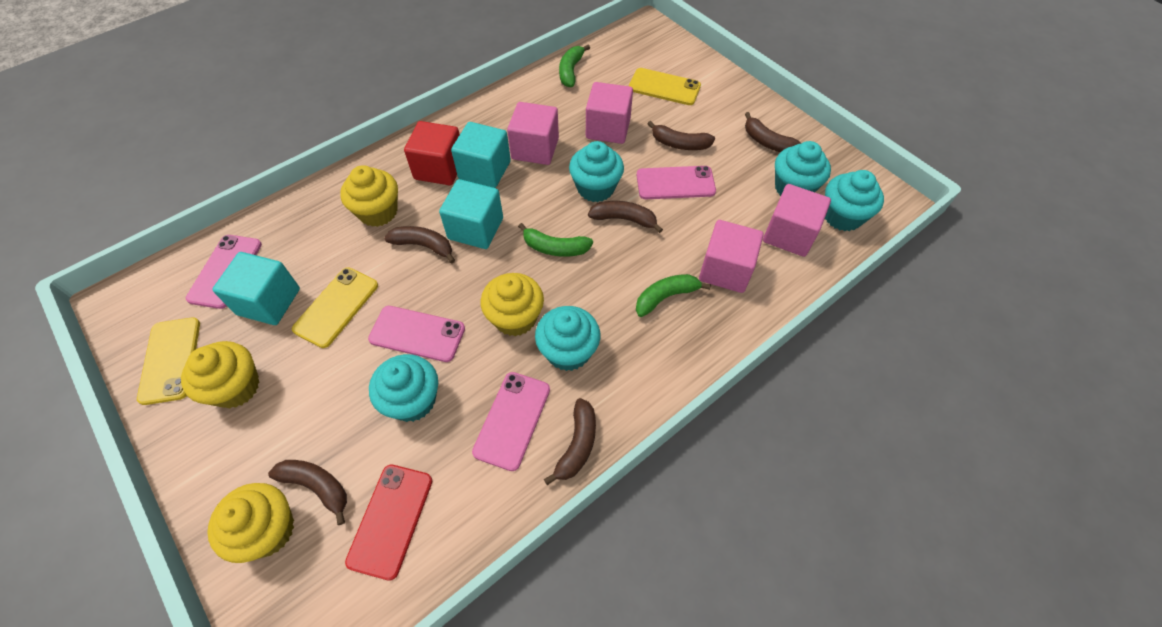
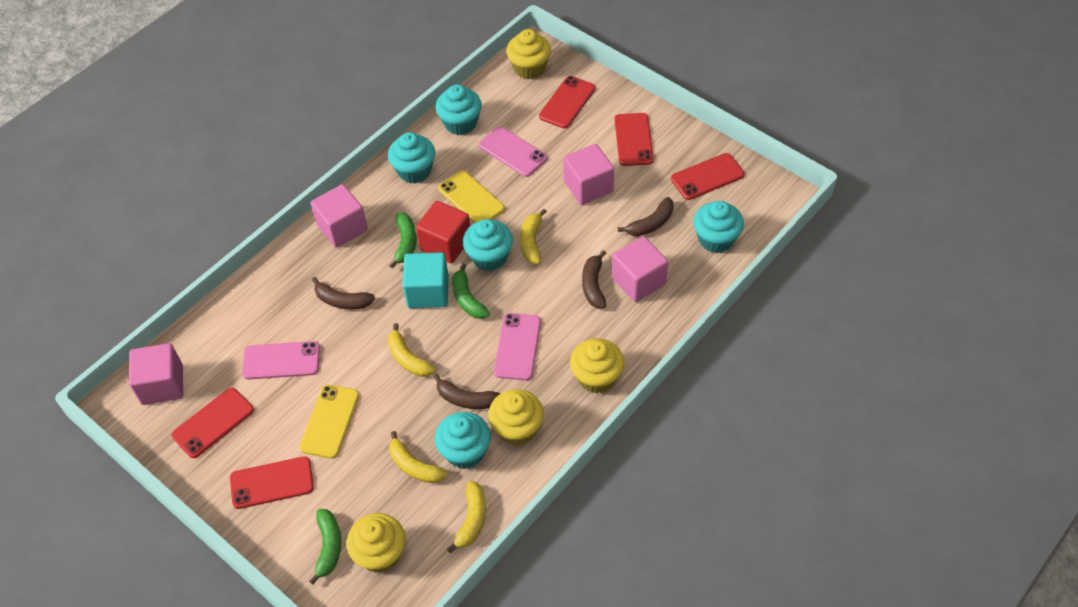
brown banana: [268,460,347,525] [384,226,455,264] [544,398,596,485] [588,201,663,233] [648,121,715,150] [745,112,802,152] = 6 -> [312,277,375,309] [433,373,500,409] [582,250,606,308] [618,197,674,236] = 4
pink phone: [186,235,262,309] [368,306,465,362] [472,372,550,471] [637,166,716,199] = 4 -> [242,341,320,380] [479,126,548,177] [494,313,541,381] = 3
red phone: [345,465,432,581] = 1 -> [171,387,254,458] [230,456,314,509] [539,76,595,128] [615,113,654,166] [671,153,744,200] = 5
turquoise cube: [212,252,300,325] [439,179,503,249] [451,122,511,188] = 3 -> [403,252,449,308] = 1
yellow banana: none = 0 -> [388,323,436,377] [389,431,447,483] [447,481,486,553] [520,209,547,264] = 4
yellow phone: [137,317,200,405] [292,267,378,348] [629,68,701,105] = 3 -> [300,385,359,459] [438,171,505,223] = 2

